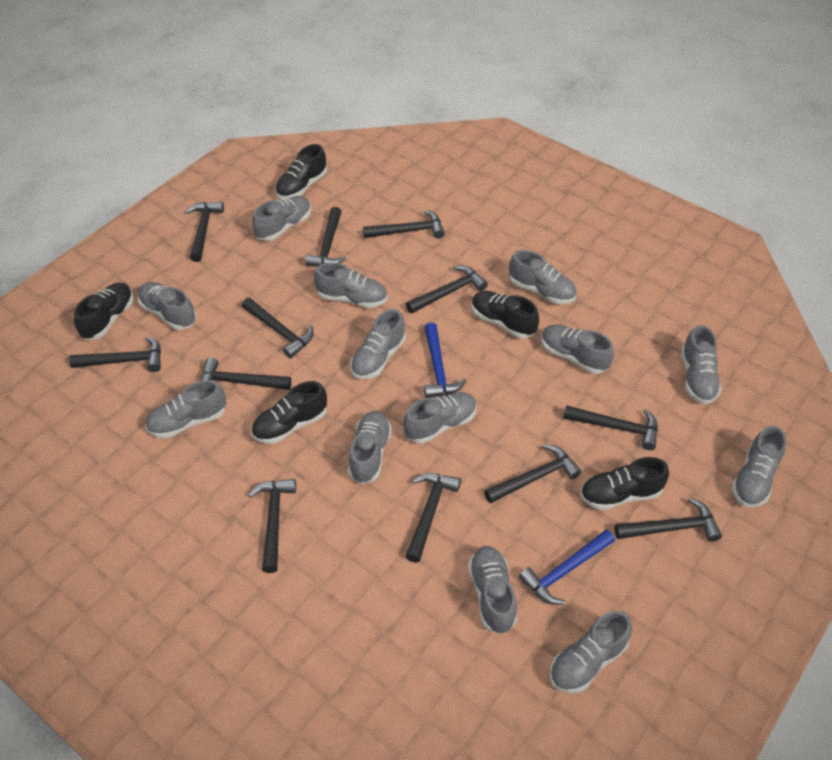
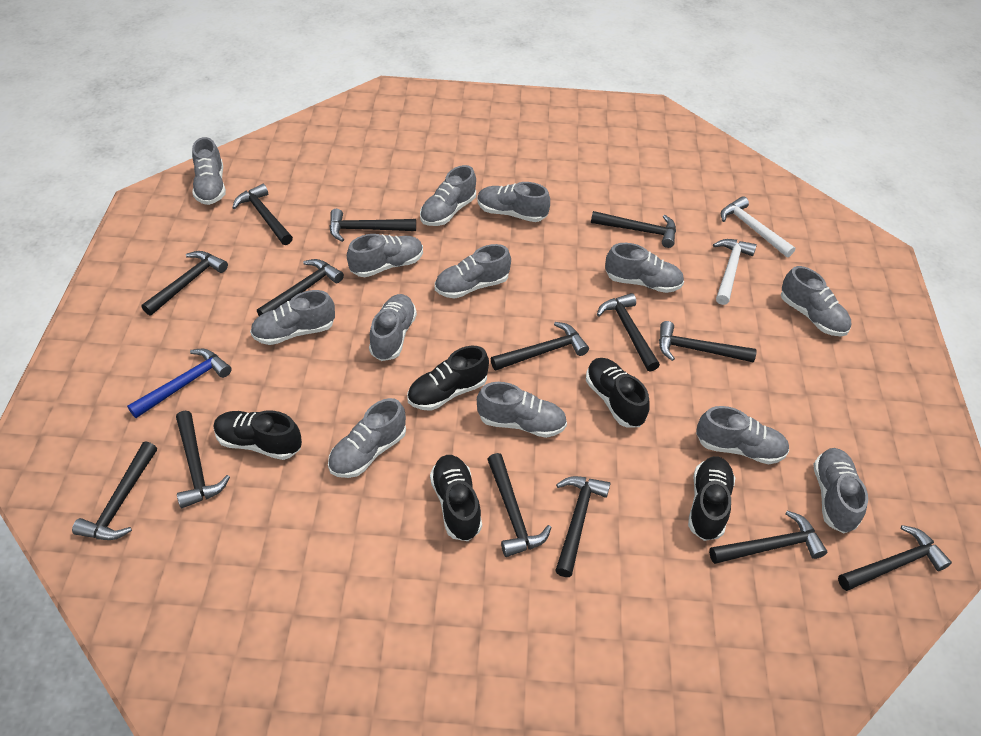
black hammer: [69,336,161,372] [185,202,224,262] [201,357,291,390] [242,298,314,358] [248,479,296,573] [305,207,346,266] [363,210,445,239] [405,473,461,563] [406,265,488,313] [484,444,582,503] [563,405,658,450] [615,498,722,542] = 12 -> [72,441,157,540] [141,251,228,315] [176,411,230,508] [232,184,293,245] [257,259,344,316] [329,209,416,242] [487,453,552,557] [491,322,589,371] [555,476,611,577] [591,211,676,248] [597,293,660,372] [659,321,757,363] [709,511,827,564] [838,525,952,591] = 14
blue hammer: [424,323,466,398] [519,529,615,605] = 2 -> [127,349,232,418] = 1
white hammer: none = 0 -> [713,239,757,305] [721,196,795,257] = 2

